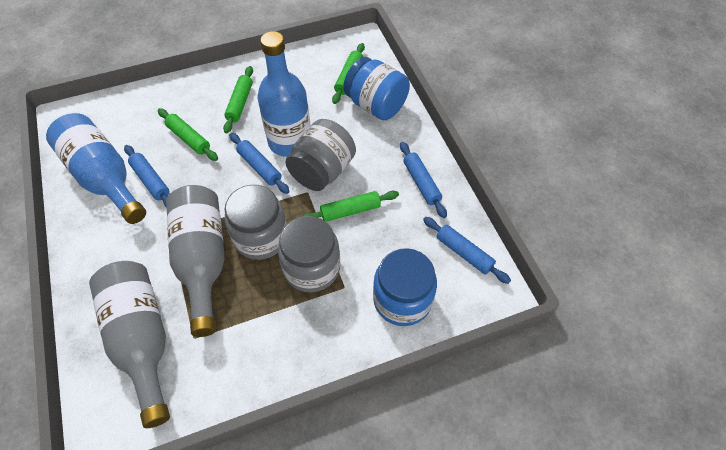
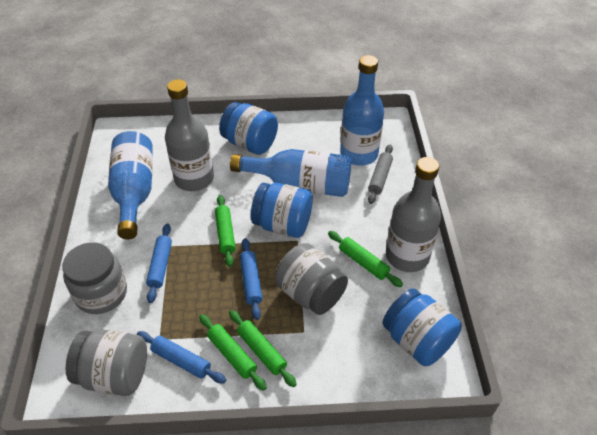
blue bottle: [46,113,146,224] [258,31,310,157] = 2 -> [108,131,153,239] [230,149,351,197] [340,55,384,166] = 3
blue jar: [343,57,410,120] [373,248,437,326] = 2 -> [219,102,278,155] [251,183,313,238] [382,288,462,366] = 3
blue rolling pin: [124,145,170,208] [230,133,290,194] [400,142,447,218] [423,217,511,284] = 4 -> [137,331,226,383] [146,224,172,303] [240,238,263,320] = 3
grey rolling pin: none = 0 -> [368,144,393,204] = 1

